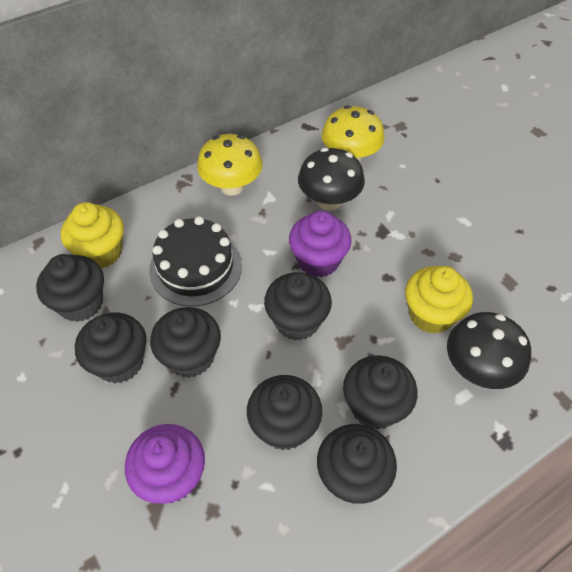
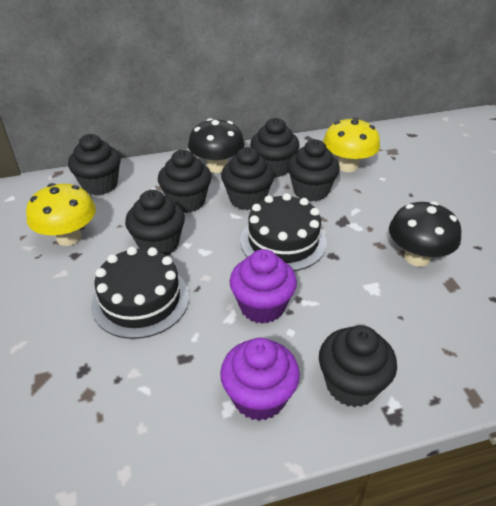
black cake: [149,216,242,307] = 1 -> [91,247,189,339] [240,193,327,271] = 2
yellow cupcake: [61,202,124,269] [405,266,473,334] = 2 -> none = 0

